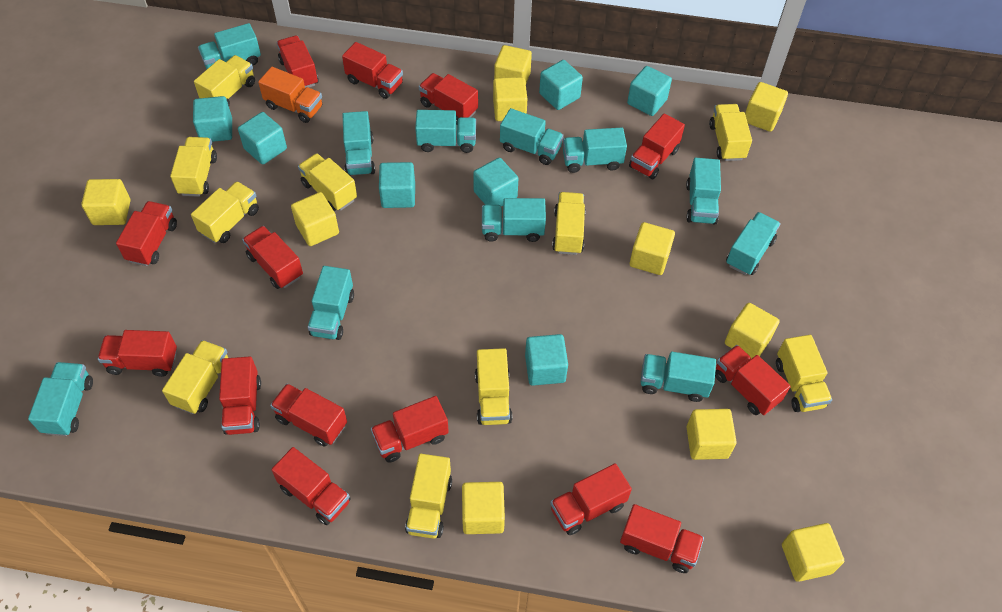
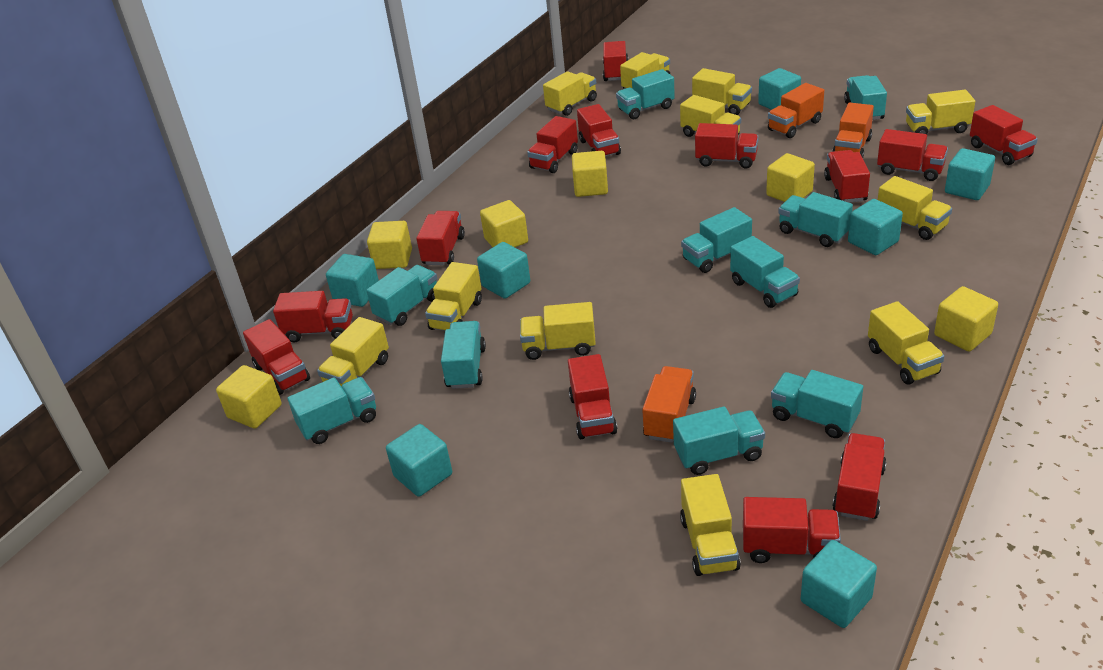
orange truck: [258,67,323,123] = 1 -> [642,366,696,443] [768,83,824,138] [832,103,874,158] = 3
red truck: [98,330,177,377] [116,201,177,266] [219,356,261,435] [242,226,303,289] [270,383,347,447] [271,447,351,525] [277,35,319,88] [342,42,403,99] [371,396,449,463] [419,73,478,124] [550,463,632,535] [620,504,704,573] [629,114,685,179] [715,345,791,415] = 14 -> [243,319,310,395] [273,291,353,342] [416,211,465,265] [527,116,578,173] [568,354,617,439] [577,104,621,157] [603,41,628,81] [695,123,759,169] [743,497,841,563] [824,150,870,203] [832,433,886,521] [877,129,948,181] [970,105,1038,165] = 13
turquoise truck: [28,362,93,436] [198,23,261,69] [308,266,354,340] [342,111,375,176] [415,110,476,153] [482,198,546,242] [500,108,564,165] [563,128,627,173] [641,352,716,402] [686,158,721,225] [726,212,781,275] = 11 -> [287,377,376,444] [366,265,438,326] [441,321,486,389] [616,69,675,119] [673,406,765,475] [681,207,752,273] [730,236,800,308] [771,370,863,438] [778,192,853,247] [844,75,887,120] = 10
yellow cube: [81,179,131,225] [291,192,339,246] [462,482,505,534] [493,77,527,121] [494,45,532,83] [630,222,675,275] [686,409,737,460] [725,303,780,359] [745,82,788,132] [782,523,844,582] = 10 -> [216,365,282,429] [367,221,412,269] [480,200,528,247] [572,151,608,197] [766,153,815,202] [934,286,998,352] = 6
yellow truck: [162,340,228,414] [170,137,217,197] [191,181,259,243] [194,55,255,106] [298,153,357,212] [405,454,452,539] [475,348,512,425] [552,192,586,255] [709,104,752,161] [776,335,832,412] = 10 -> [317,317,389,387] [425,262,482,331] [520,302,596,360] [543,71,597,116] [620,52,670,89] [680,95,741,137] [680,474,741,576] [692,68,752,115] [868,301,944,385] [878,176,952,240] [906,90,975,134] = 11

